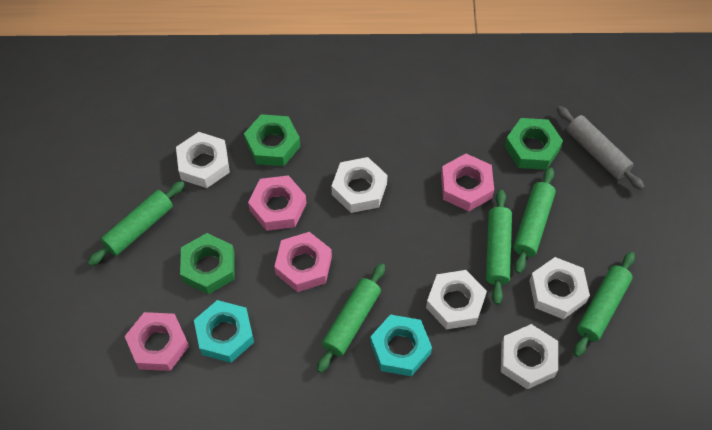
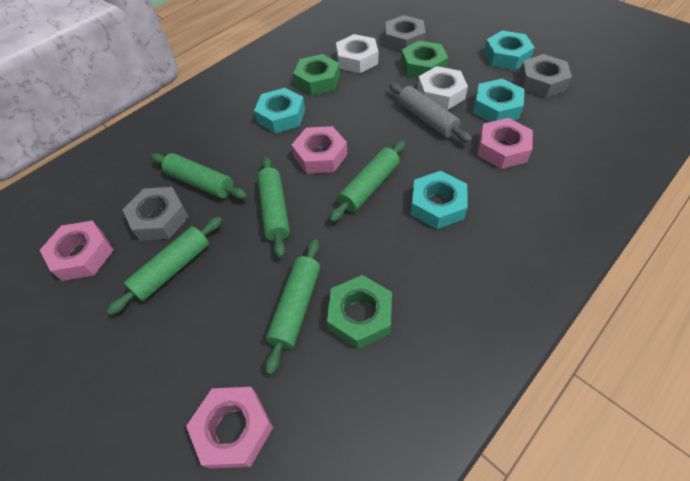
grey nut: none = 0 -> [122,187,189,241] [385,15,426,52] [519,54,572,98] = 3
turquoise nut: [194,300,254,363] [370,314,432,376] = 2 -> [254,88,305,133] [411,171,468,229] [473,79,525,122] [484,31,535,70] = 4
white nut: [176,132,230,188] [331,157,388,213] [426,270,487,330] [501,324,558,389] [529,257,590,319] = 5 -> [336,34,378,73] [417,66,468,110] = 2

